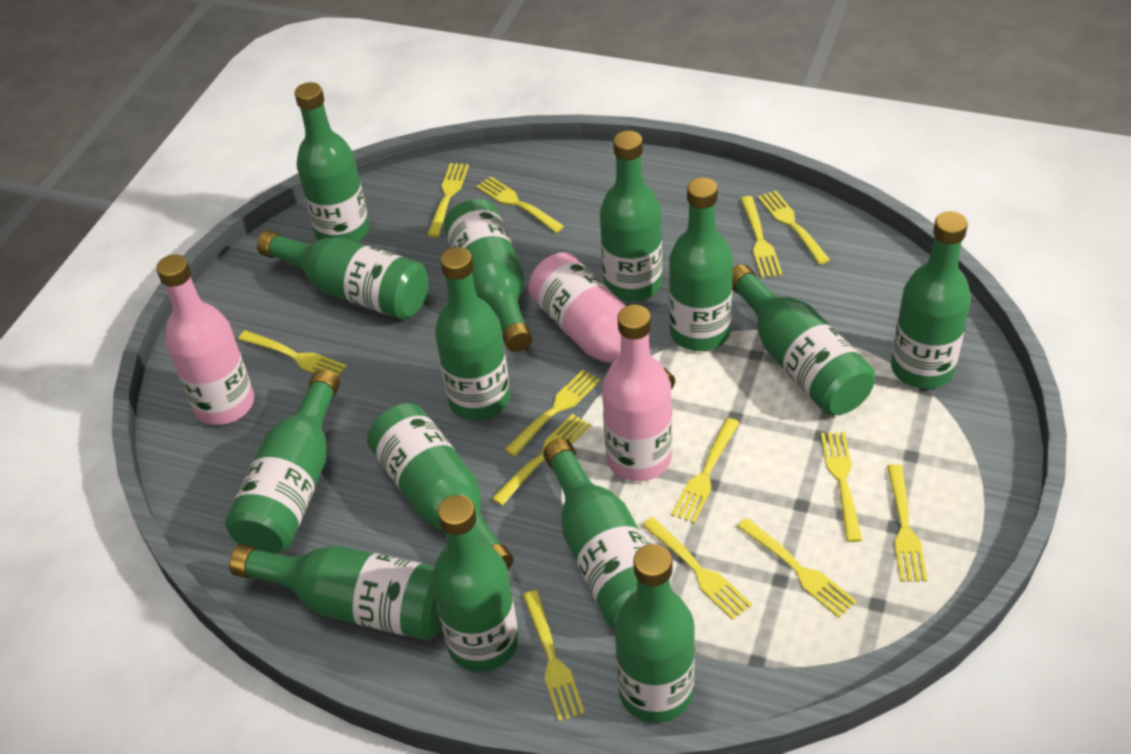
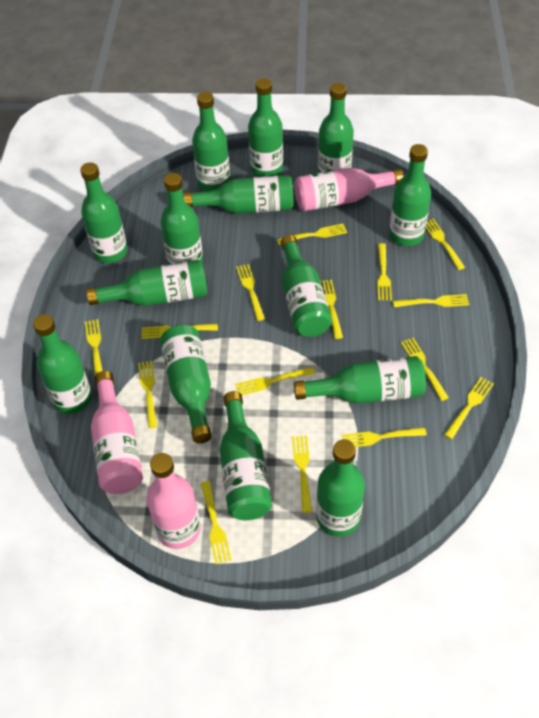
yellow fork: [238,331,347,377] [428,163,469,237] [476,176,564,233] [492,414,591,506] [505,370,600,457] [523,590,585,721] [642,517,752,620] [671,418,740,523] [737,518,857,618] [740,196,782,278] [758,190,830,264] [821,432,862,542] [887,464,927,582] = 13 -> [85,319,103,375] [138,361,158,429] [142,324,218,339] [201,481,232,564] [235,367,315,395] [236,264,265,321] [277,224,347,245] [292,435,312,513] [320,280,343,339] [342,427,427,447] [377,243,392,300] [393,294,470,307] [401,338,449,401] [426,219,465,270] [444,377,494,439] = 15

